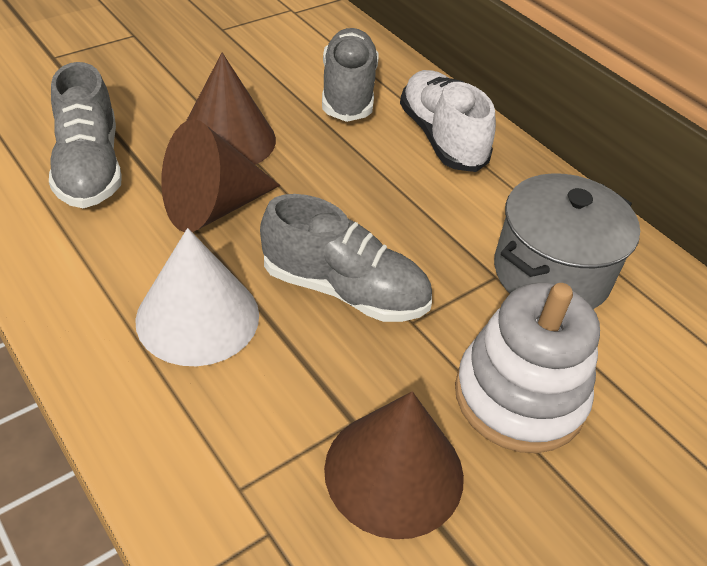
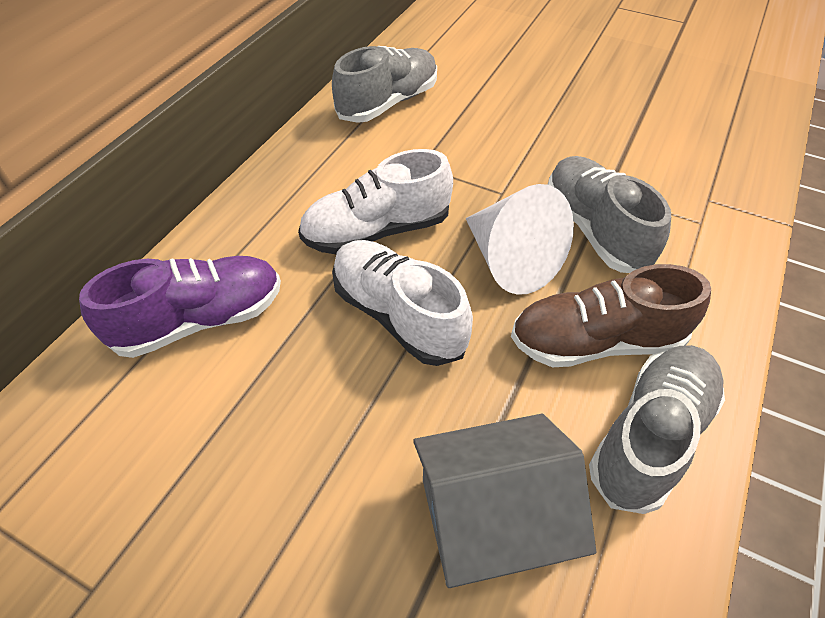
brown cone: [161,119,280,232] [186,53,276,165] [324,391,464,539] = 3 -> none = 0
brown shoe: none = 0 -> [511,264,711,367] = 1
grey house: none = 0 -> [413,414,596,588] = 1
grey pot: [494,173,640,309] = 1 -> none = 0
purple shoe: none = 0 -> [79,256,281,358] = 1
white shoe: [400,70,496,172] = 1 -> [298,149,453,254] [332,240,473,366] = 2
white stacking toy: [455,283,600,453] = 1 -> none = 0

